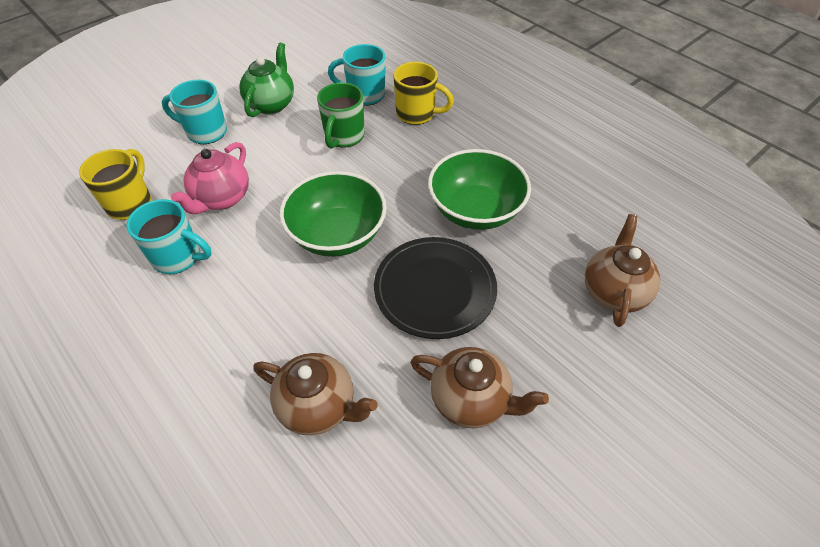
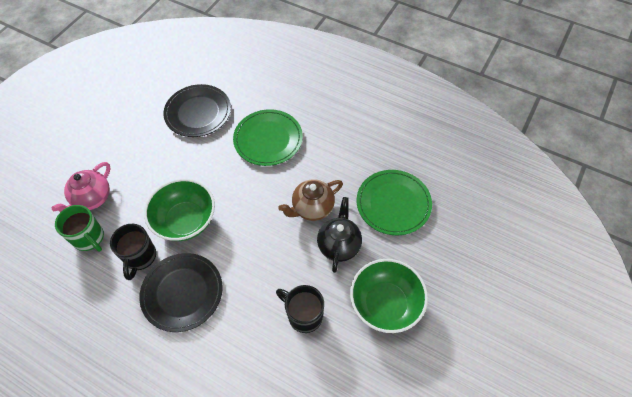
black mug: none = 0 -> [110,224,156,280] [276,285,324,333] = 2
black plate: [374,237,497,339] = 1 -> [139,253,223,332] [163,84,231,137] = 2
black teapot: none = 0 -> [317,197,362,273] = 1
brown teapot: [254,353,377,435] [410,347,549,429] [585,214,660,327] = 3 -> [278,179,343,221] = 1
green plate: none = 0 -> [233,109,303,166] [357,170,432,235] = 2
green teapot: [239,43,294,117] = 1 -> none = 0
turquoise mug: [126,199,212,274] [162,80,227,144] [328,44,385,106] = 3 -> none = 0
yellow mug: [79,149,151,220] [394,62,454,125] = 2 -> none = 0

